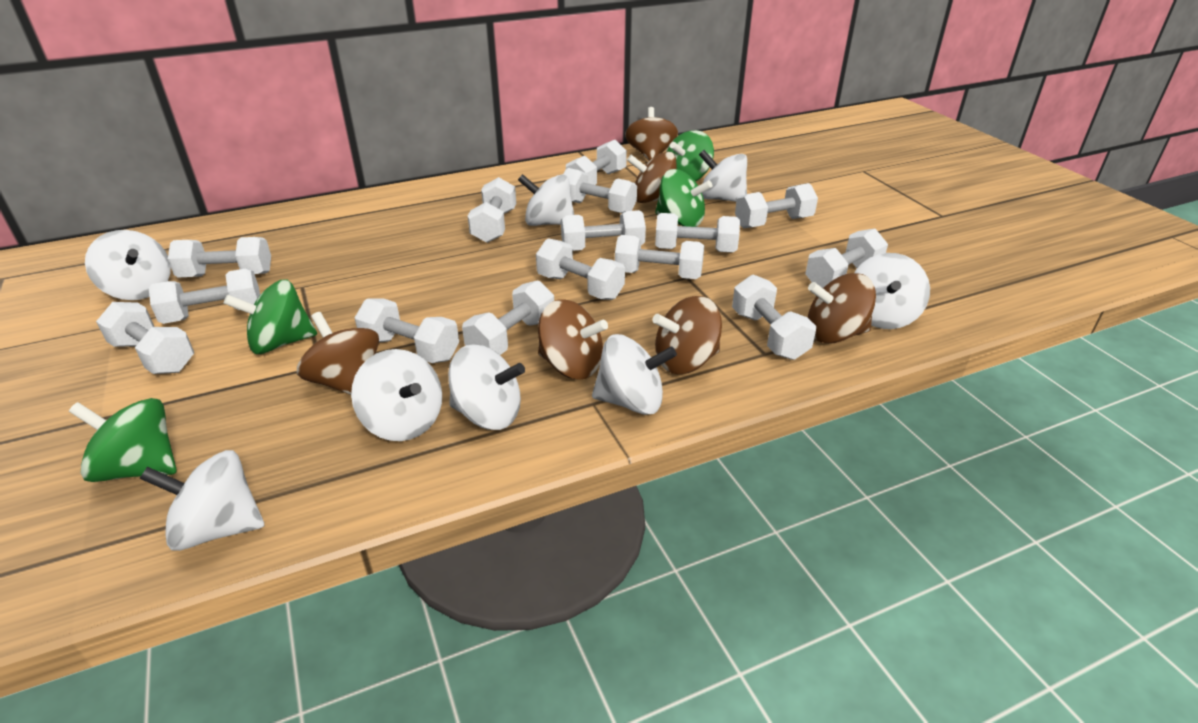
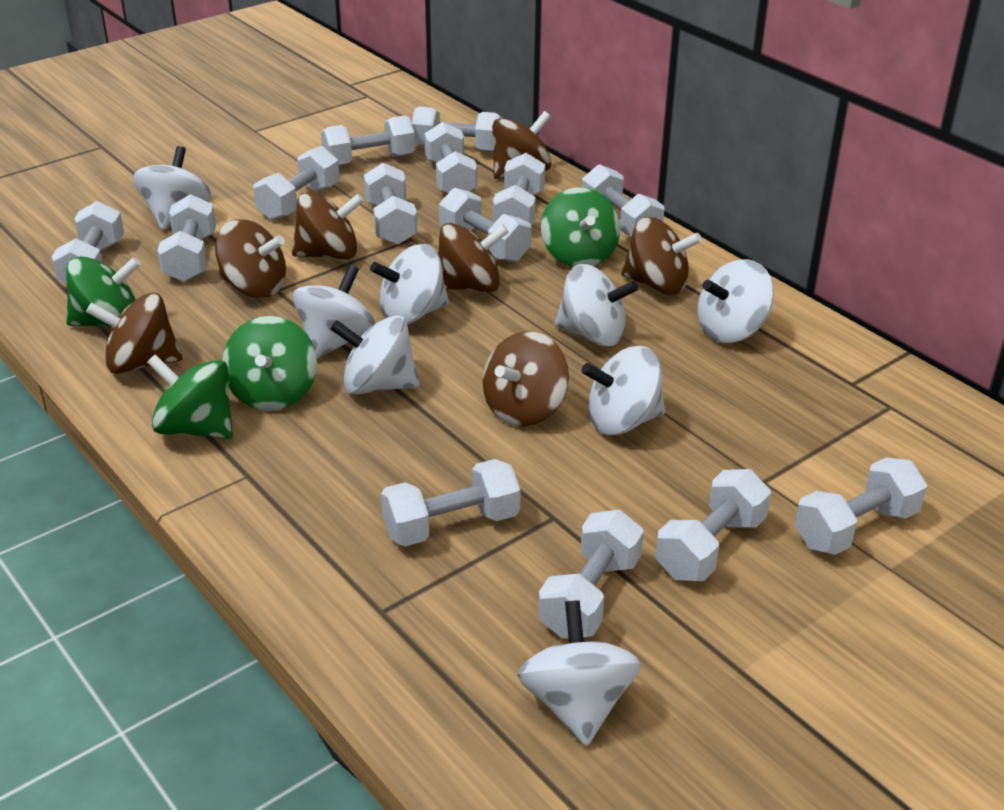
brown spinning top: [297,312,379,395] [538,299,608,380] [625,107,678,160] [627,152,677,203] [652,296,722,374] [808,273,876,344] = 6 -> [86,292,182,374] [215,219,286,298] [292,192,364,259] [438,223,509,292] [483,331,569,427] [492,111,551,179] [621,217,702,295] = 7
white dumbbell: [96,302,194,374] [149,269,260,324] [168,237,271,278] [355,298,459,363] [462,280,554,355] [468,177,516,243] [536,238,625,300] [561,210,646,251] [563,168,637,213] [566,140,627,185] [615,235,704,279] [655,213,740,252] [732,274,816,360] [735,183,818,228] [805,228,888,288] = 15 -> [52,201,124,284] [158,194,216,282] [253,146,340,220] [321,115,415,165] [364,163,417,245] [381,459,521,546] [412,106,503,152] [424,122,477,194] [439,188,531,262] [493,153,545,226] [538,510,644,639] [582,164,664,237] [656,469,771,581] [795,457,927,555] = 14

